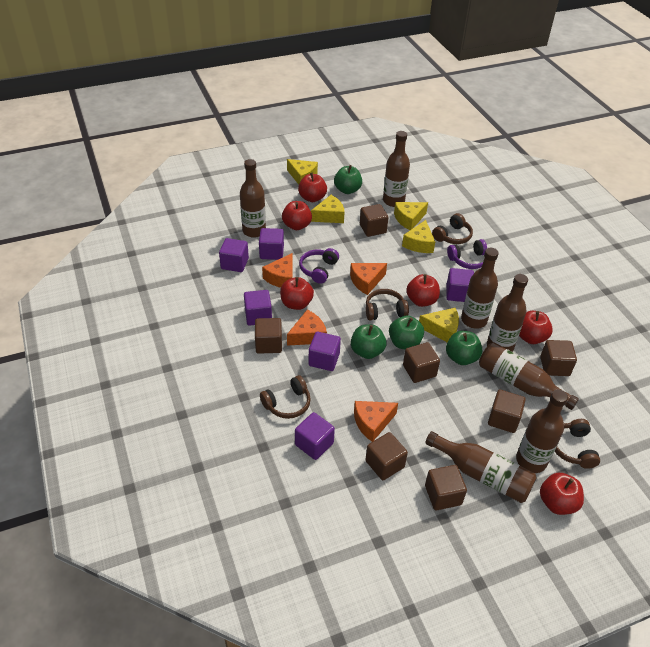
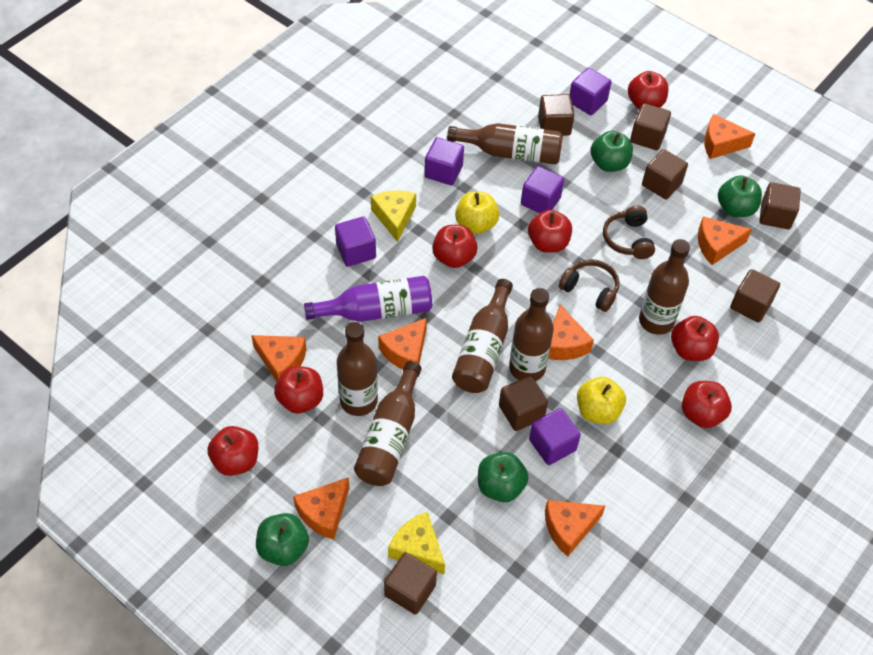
brown bottle: [240,159,266,238] [383,131,410,207] [425,431,537,503] [461,248,498,329] [479,342,579,410] [487,274,528,352] [516,390,568,473] = 7 -> [337,322,378,416] [354,361,421,486] [447,123,563,165] [452,279,513,393] [509,288,554,381] [639,239,690,335] = 6
brown headphones: [260,375,311,419] [366,289,409,320] [432,213,473,244] [555,419,600,469] = 4 -> [559,259,620,312] [603,206,655,259] = 2
orange cheese: [262,253,293,288] [287,310,327,346] [350,263,387,295] [354,401,398,442] = 4 -> [251,335,306,381] [293,477,349,540] [378,318,427,369] [545,500,605,557] [548,305,594,360] [698,216,752,265] [704,114,755,159] = 7
purple bottle: none = 0 -> [304,276,432,322] = 1
purple cube: [219,238,249,272] [244,290,272,326] [259,228,284,260] [295,412,335,460] [309,332,341,371] [446,268,474,302] = 6 -> [335,217,376,267] [425,137,464,185] [521,166,564,213] [529,408,581,465] [570,67,611,115] = 5
purple headphones: [299,248,339,284] [447,239,487,269] = 2 -> none = 0
red apple: [280,277,314,310] [282,201,312,230] [298,173,327,202] [406,274,440,307] [519,311,553,344] [540,473,584,515] = 6 -> [207,426,258,476] [274,366,323,414] [432,225,477,268] [528,210,572,253] [628,71,669,109] [671,316,719,361] [682,381,732,428] = 7
yellow apple: none = 0 -> [455,191,499,234] [577,377,626,424] = 2
yellow cheese: [287,159,318,184] [311,195,345,223] [394,202,428,230] [402,220,435,253] [419,308,459,342] = 5 -> [371,190,416,242] [388,512,445,575] = 2

